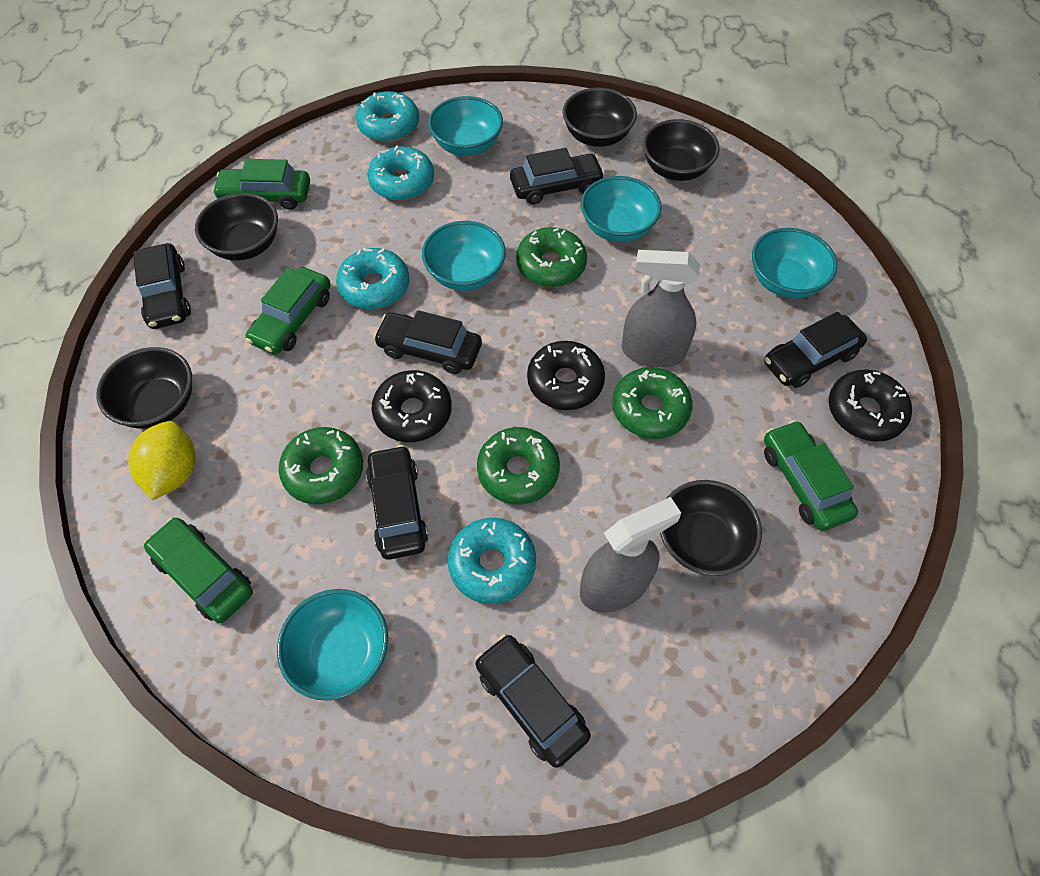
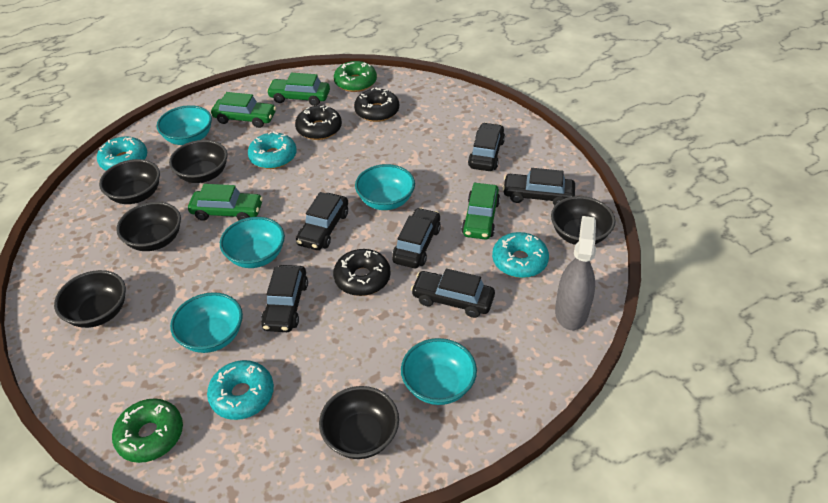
black bowl: [96,347,192,429] [195,193,278,261] [562,87,637,147] [643,119,720,181] [660,480,762,576] = 5 -> [54,270,126,328] [99,159,160,204] [116,202,181,251] [169,140,228,183] [319,386,399,459] [551,196,615,245] = 6
green donut: [278,427,363,505] [477,427,560,504] [516,227,587,287] [612,367,692,439] = 4 -> [112,398,183,463] [334,61,377,92] = 2
grey spray bottle: [580,497,681,613] [622,250,700,367] = 2 -> [555,216,596,330] = 1
yellow lemon: [128,421,195,500] = 1 -> none = 0

